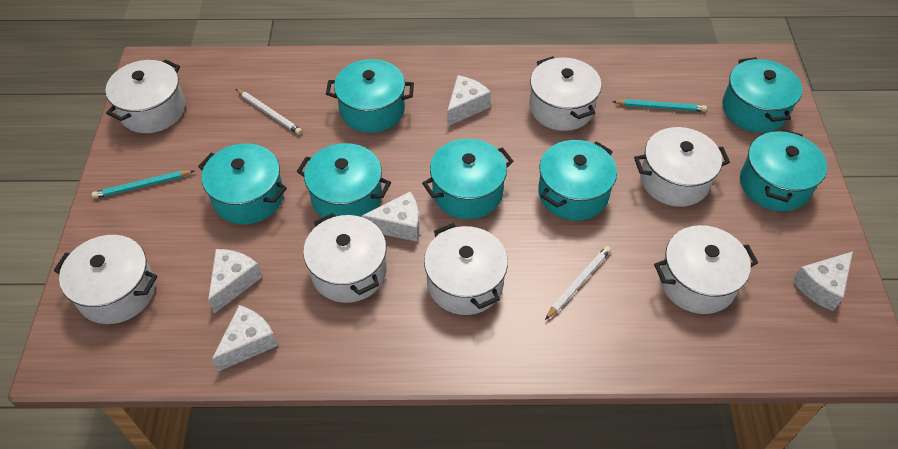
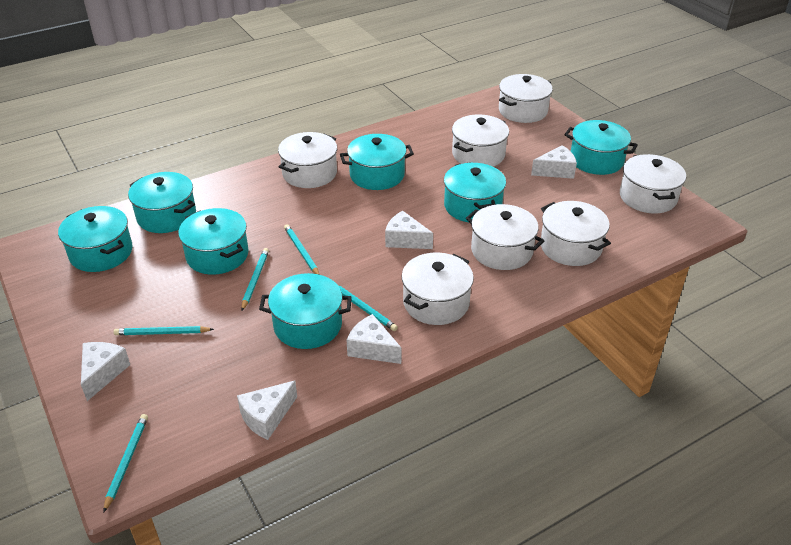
turquoise pencil: [92,170,194,199] [612,99,707,112] = 2 -> [103,414,148,513] [114,326,214,335] [241,248,269,311] [284,224,320,275] [338,285,398,331] = 5
white pencil: [236,89,302,135] [545,246,611,320] = 2 -> none = 0

